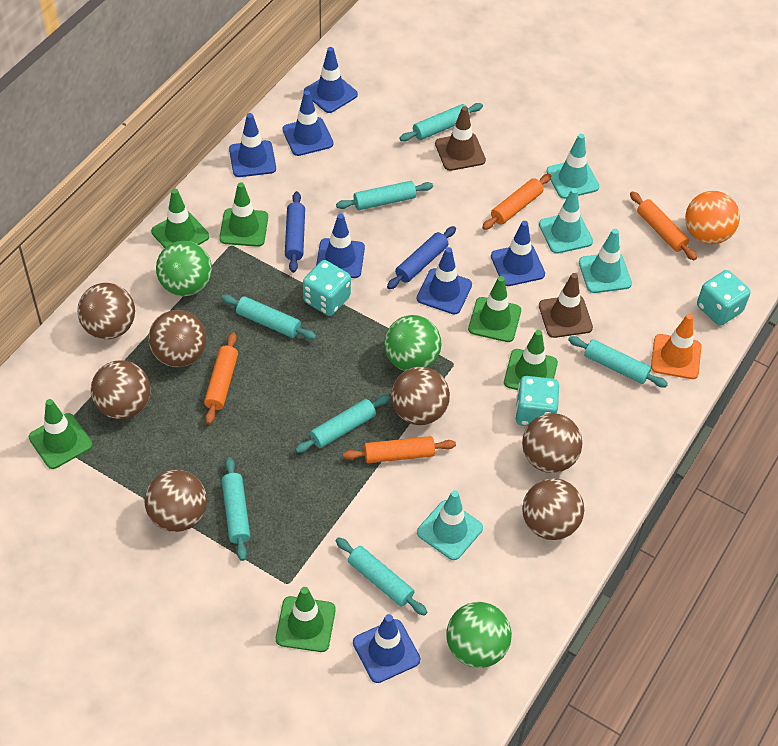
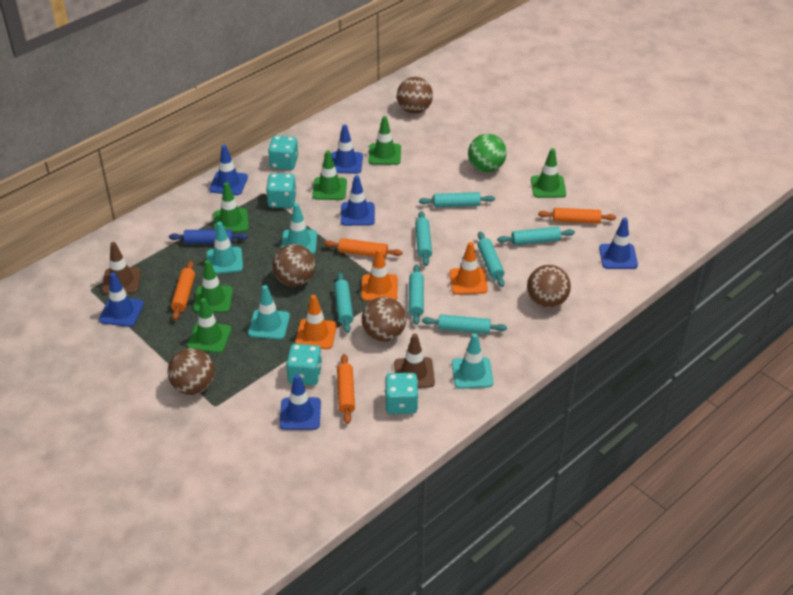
blue rolling pin: [285,191,305,273] [387,226,456,289] = 2 -> [169,230,248,244] = 1
blue traffic cone: [229,113,276,177] [282,91,334,156] [304,47,358,113] [316,214,365,278] [353,614,420,683] [417,247,472,314] [491,221,545,286] = 7 -> [99,272,144,327] [209,145,248,195] [279,374,321,430] [331,125,363,174] [341,175,375,226] [599,217,638,269] = 6
brown ball: [77,283,135,339] [91,360,151,419] [145,470,207,532] [149,310,206,367] [391,367,450,425] [522,413,582,473] [522,478,584,540] = 7 -> [168,348,215,395] [273,244,315,287] [362,297,406,341] [397,77,433,114] [527,265,571,308] = 5
green ball: [156,241,212,296] [384,315,441,371] [446,602,512,668] = 3 -> [468,134,507,172] = 1
orange ball: [685,191,740,244] = 1 -> none = 0
orange traffic cone: [651,314,701,379] = 1 -> [295,295,337,349] [361,249,398,301] [450,242,488,295] = 3
turquoise dice: [303,260,351,316] [515,376,559,426] [697,270,751,326] = 3 -> [266,173,296,208] [268,135,298,170] [286,343,322,385] [385,373,418,414] = 4

